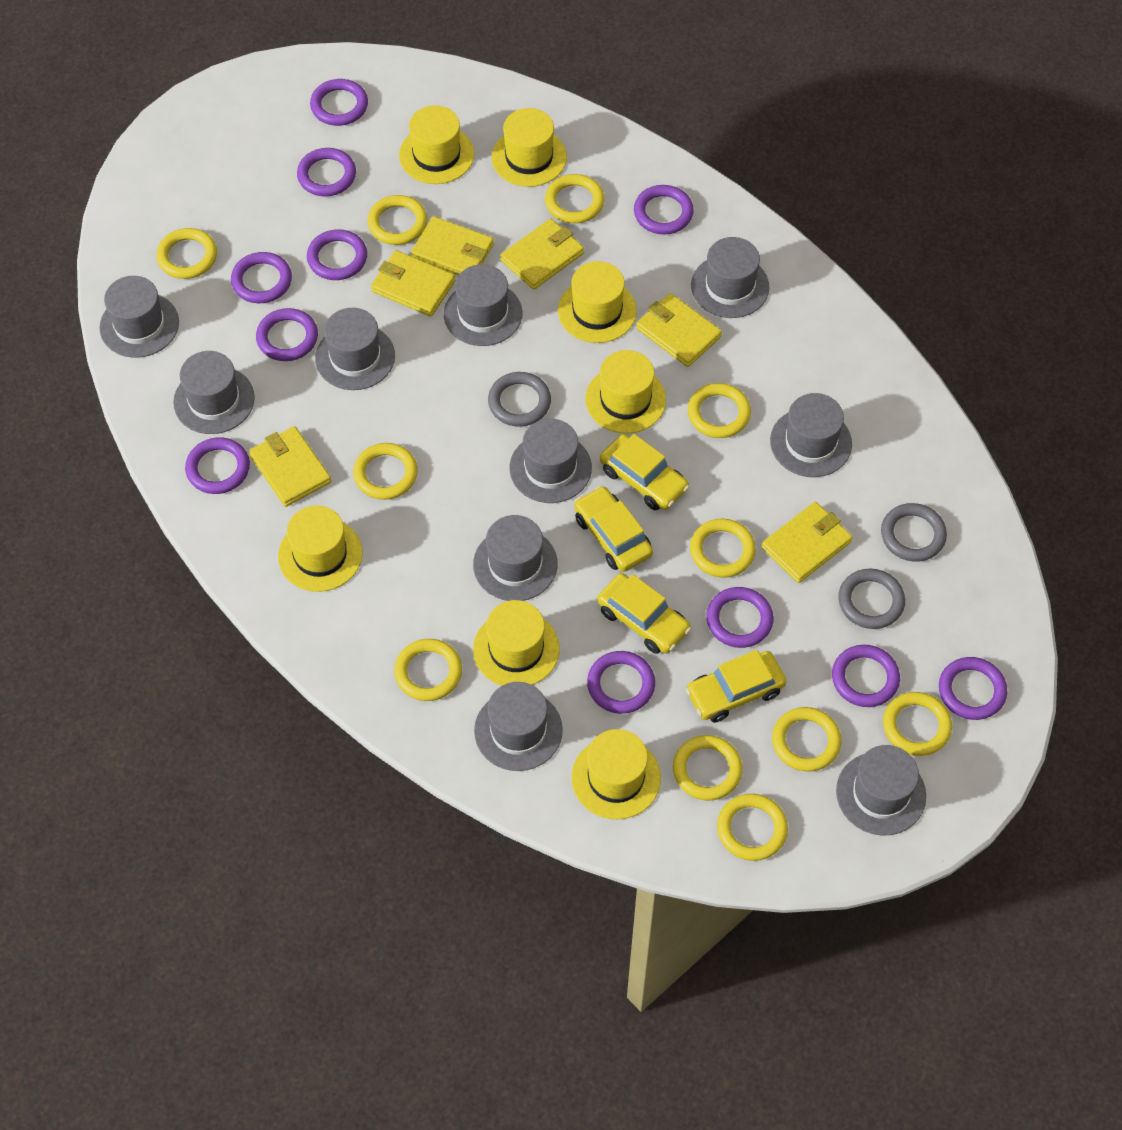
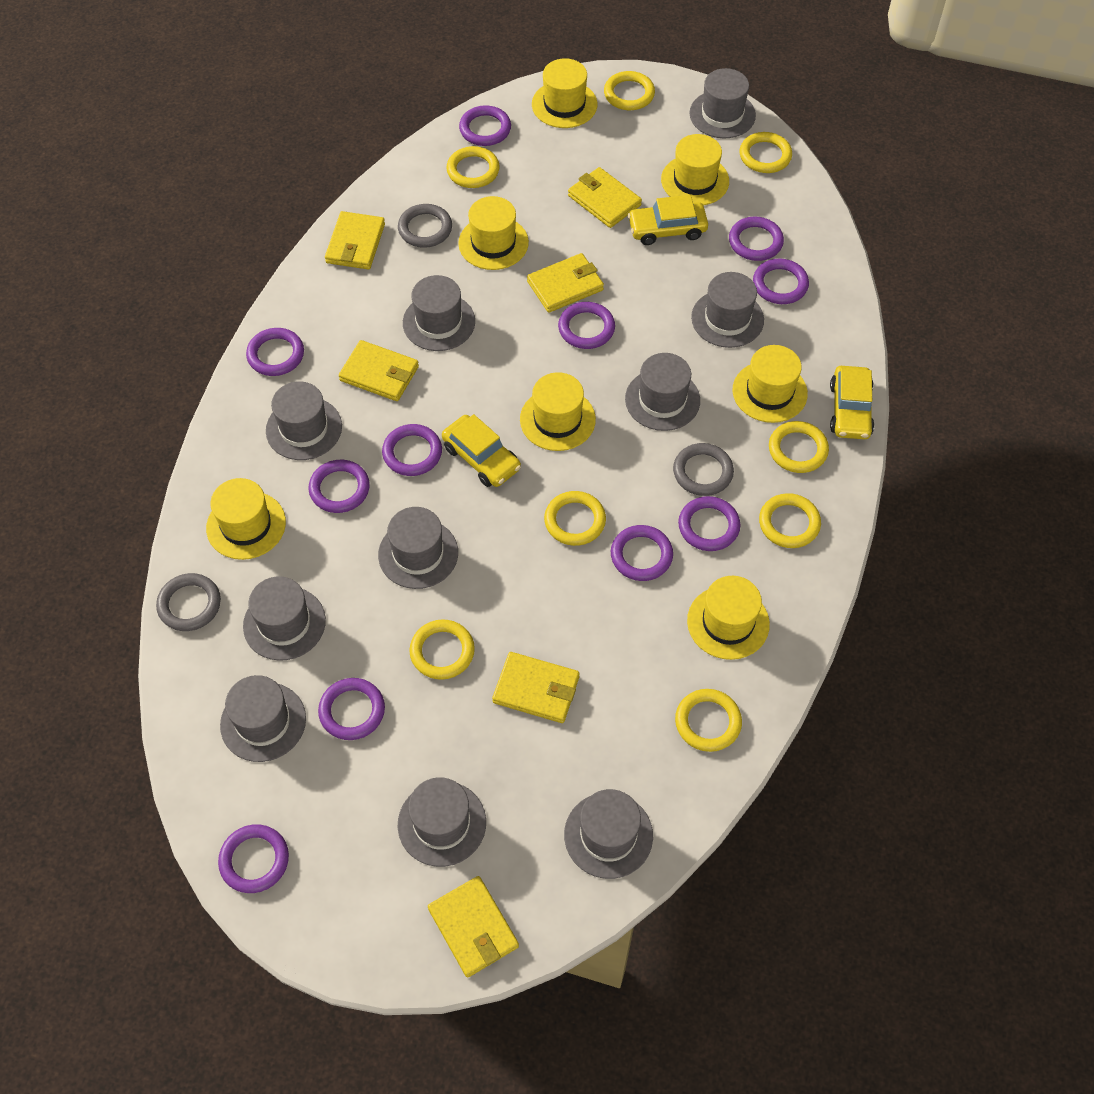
yellow car: [574,486,653,572] [597,573,691,654] [600,434,689,510] [686,650,786,723] = 4 -> [442,414,521,487] [628,195,708,245] [830,366,874,439] = 3
yellow ring: [156,228,217,279] [353,443,418,500] [367,195,427,245] [394,639,462,701] [545,174,604,223] [673,735,742,801] [688,383,751,438] [690,519,756,578] [717,794,788,861] [772,707,841,772] [883,692,952,756] = 11 -> [409,619,475,680] [446,146,500,188] [544,491,606,546] [604,71,655,110] [675,689,742,752] [740,132,792,173] [759,493,821,548] [769,421,829,473] = 8

